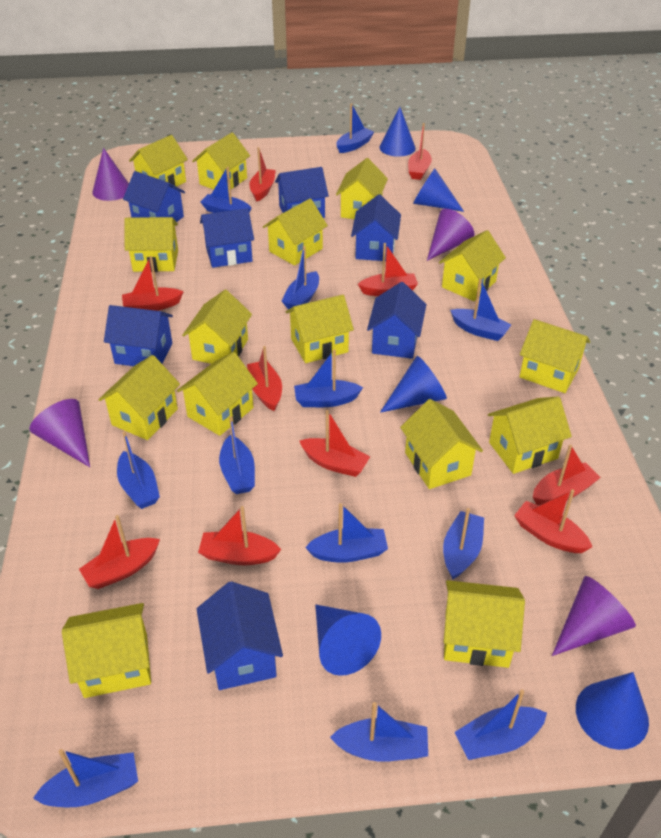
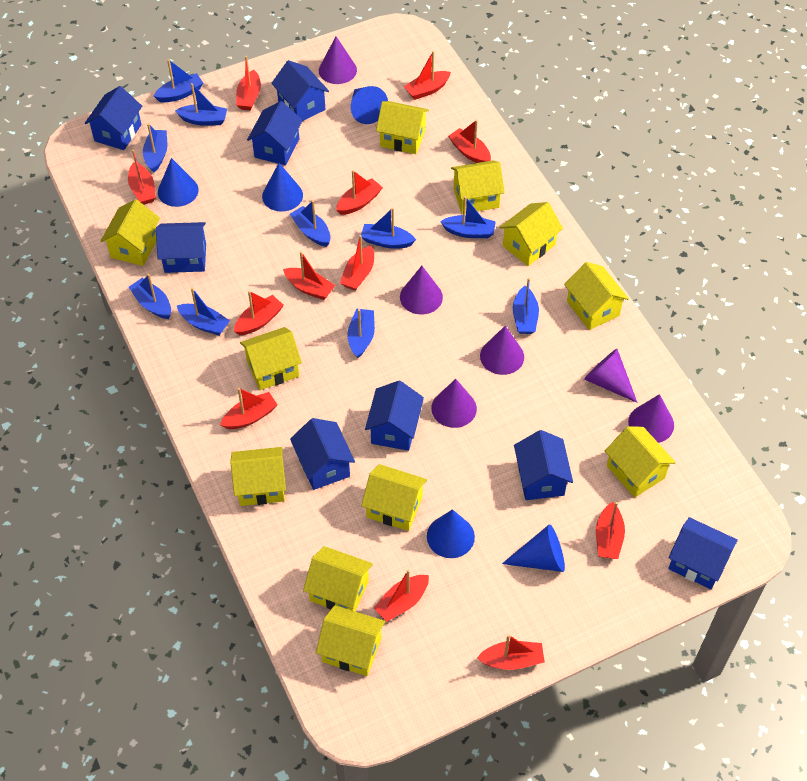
blue boat: [33,749,138,808] [117,431,160,509] [201,167,251,213] [219,416,255,494] [282,246,319,309] [294,349,363,407] [305,503,388,563] [330,702,428,762] [336,103,374,153] [443,508,484,579] [450,279,512,341] [454,690,547,760] = 12 -> [129,274,171,319] [143,123,167,173] [154,59,203,103] [175,83,227,126] [177,288,230,335] [290,200,330,247] [348,309,375,358] [361,208,416,249] [440,196,496,238] [513,278,539,334] = 10
blue house: [104,305,173,366] [123,171,185,222] [197,581,283,690] [200,208,254,268] [275,167,329,218] [351,194,401,261] [367,282,426,359] = 7 -> [85,86,142,150] [156,222,206,273] [247,101,303,165] [271,60,329,121] [290,418,355,490] [365,381,424,451] [514,430,573,500] [668,517,738,589] = 8
purple cone: [30,399,90,467] [92,148,129,201] [427,209,475,261] [552,576,636,656] = 4 -> [319,37,357,84] [400,266,443,315] [431,379,477,428] [480,326,524,375] [584,349,638,403] [628,394,674,443] = 6
red boat: [79,515,160,589] [122,256,183,311] [198,506,281,565] [247,346,282,411] [249,147,276,201] [300,410,370,477] [358,243,418,296] [408,123,432,180] [514,489,592,553] [533,444,601,505] = 10 -> [128,150,156,205] [220,388,277,429] [234,291,284,335] [236,56,261,111] [283,251,335,300] [336,170,383,215] [340,235,374,291] [374,569,429,622] [404,51,451,100] [448,120,491,163] [477,634,545,670] [596,502,625,559] = 12
yellow house: [62,603,151,698] [98,355,180,440] [124,217,178,272] [129,135,188,187] [177,352,258,436] [182,290,252,364] [192,132,250,191] [263,198,328,266] [286,295,354,363] [336,158,388,219] [400,399,483,489] [439,230,506,301] [444,580,525,668] [488,396,572,474] [519,319,590,393] = 15 -> [101,199,160,266] [230,447,286,506] [240,327,302,390] [303,546,373,611] [316,605,385,676] [361,464,427,531] [376,101,429,154] [451,160,505,214] [499,202,563,266] [564,262,629,330] [605,426,676,498] = 11

